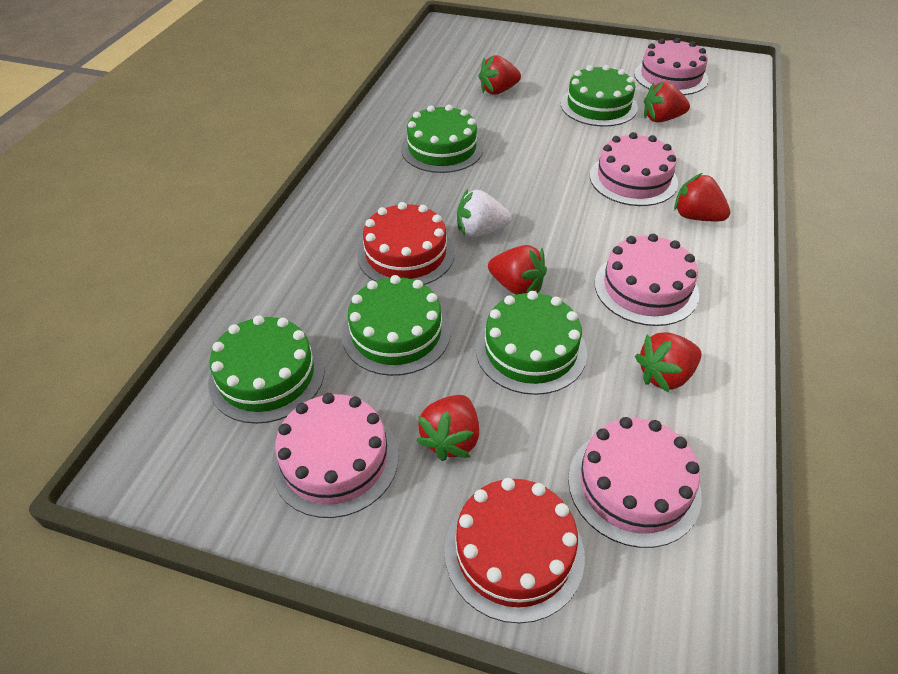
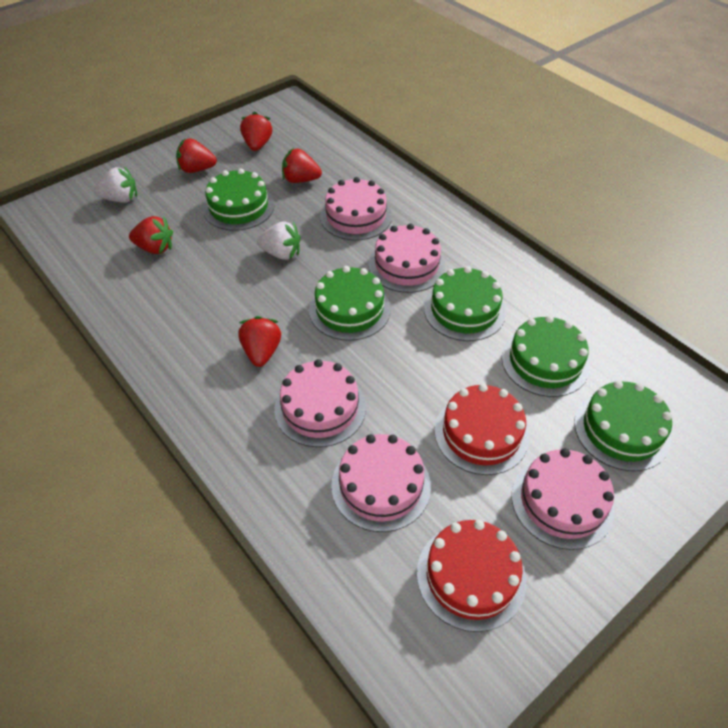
red strawberry: [417,395,479,461] [478,55,521,95] [488,245,547,295] [635,332,702,392] [644,82,690,122] [674,173,730,221] = 6 -> [129,216,173,254] [176,138,217,173] [238,316,281,367] [240,112,272,151] [282,148,322,183] = 5
white strawberry: [457,189,511,237] = 1 -> [94,166,137,203] [257,221,301,260] = 2

